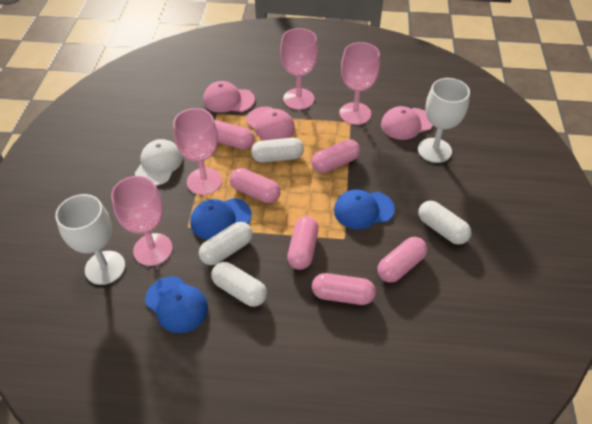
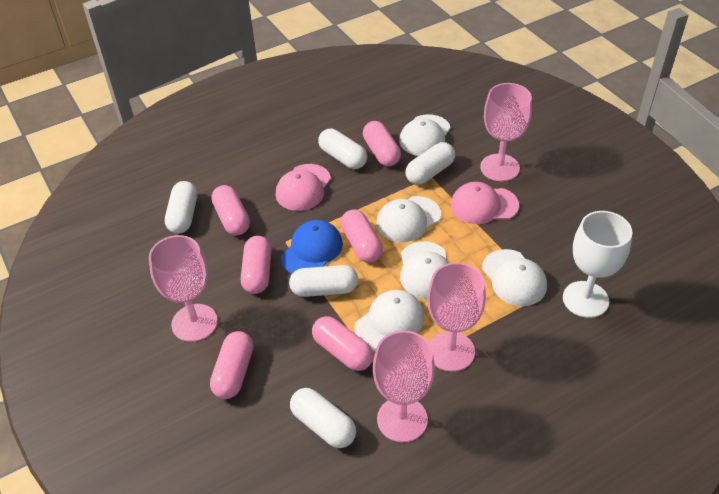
blue cap: [145,276,208,333] [190,198,252,240] [334,189,395,229] = 3 -> [281,220,343,274] = 1
pink cap: [203,81,255,113] [246,107,295,140] [381,106,433,140] = 3 -> [275,164,331,211] [451,182,519,224] = 2
white cap: [135,139,183,186] = 1 -> [354,290,425,351] [377,196,441,242] [399,114,451,156] [400,241,449,299] [482,249,547,306] = 5
white capsule: [199,222,253,265] [211,262,267,307] [251,138,304,163] [418,201,471,244] = 4 -> [165,181,197,234] [289,265,358,297] [290,388,356,448] [318,129,367,169] [406,142,455,185] = 5
white goblet: [55,194,125,285] [418,78,470,163] = 2 -> [563,211,633,318] = 1

